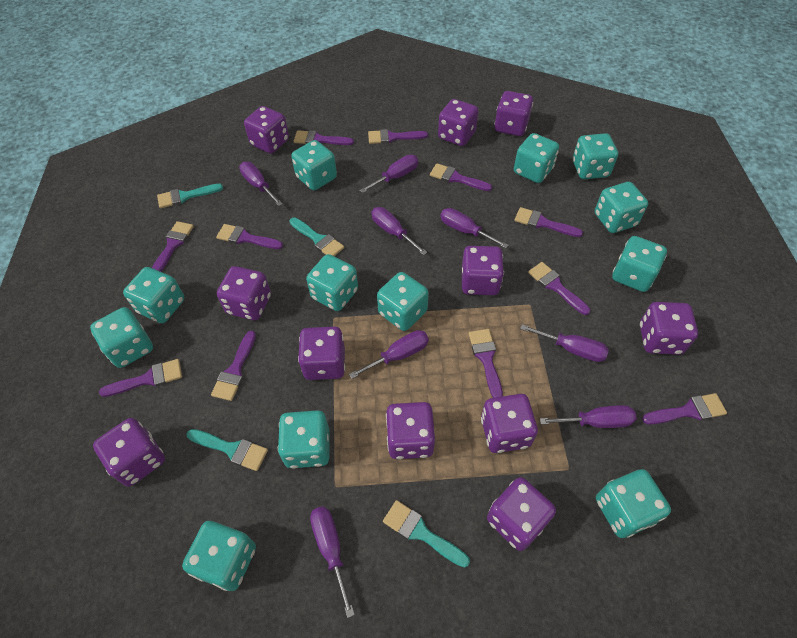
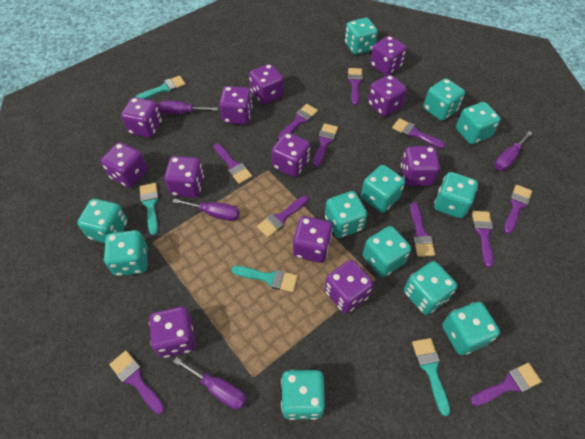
purple dice: [93,418,165,487] [217,266,271,320] [244,106,289,154] [298,327,345,380] [386,402,435,459] [438,99,478,146] [462,246,504,295] [481,394,538,453] [487,477,556,551] [495,91,533,136] [640,302,698,355] = 11 -> [101,142,148,188] [121,97,162,138] [149,307,196,358] [164,156,204,198] [219,86,252,125] [249,64,284,105] [272,132,310,177] [293,216,333,263] [325,260,374,313] [368,75,407,117] [370,36,407,75] [401,146,440,186] = 12
purple screwdriver: [239,162,283,206] [310,506,355,618] [349,330,429,379] [360,155,418,193] [371,207,427,255] [440,208,509,249] [520,324,609,362] [540,405,636,428] = 8 -> [158,100,218,114] [173,198,239,221] [173,357,247,410] [494,131,532,171] = 4

